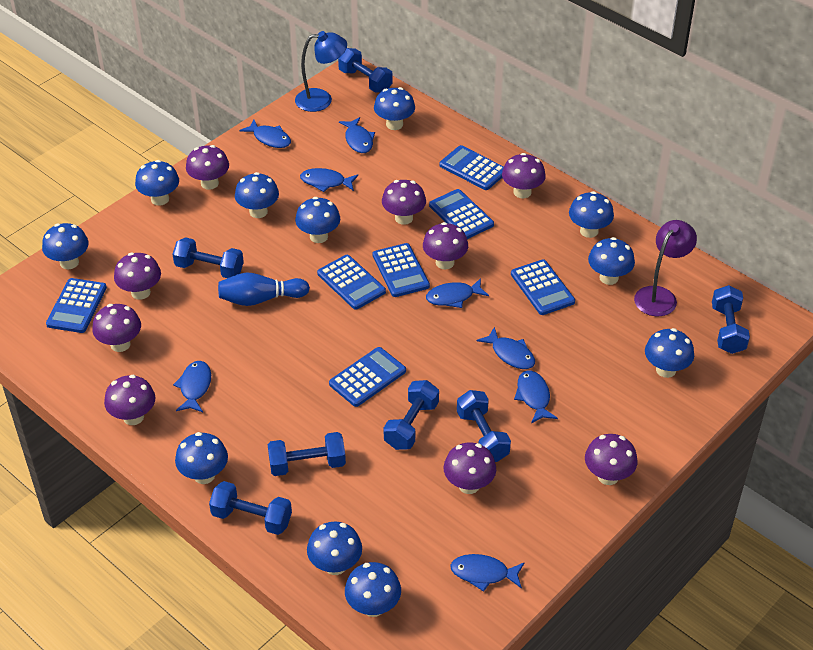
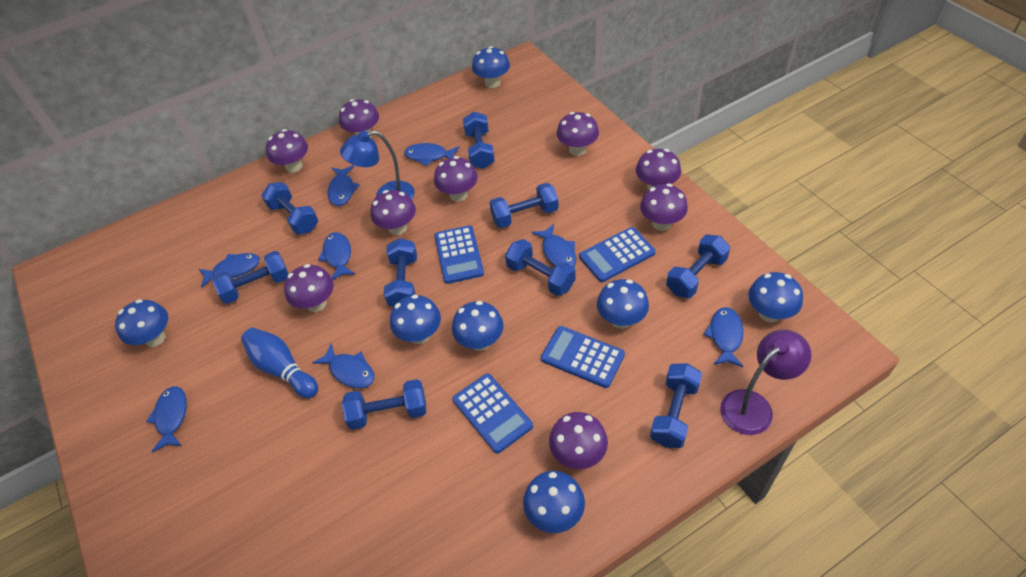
blue calculator: [46,278,107,333] [317,255,386,310] [329,347,406,407] [373,243,430,297] [429,189,494,239] [439,145,504,190] [511,259,575,315] = 7 -> [434,225,484,284] [453,373,533,454] [541,326,625,388] [579,227,656,282] = 4
blue dumbbell: [173,237,244,278] [209,481,292,535] [268,432,346,476] [338,48,393,93] [384,380,439,450] [457,390,511,462] [712,285,750,354] = 7 -> [213,251,289,304] [261,182,318,235] [342,379,426,430] [384,238,417,307] [463,112,495,169] [489,183,559,228] [505,239,576,296] [650,363,702,448] [666,235,730,298] = 9
blue mushroom: [42,223,89,269] [135,160,179,206] [175,432,228,484] [235,172,279,218] [295,197,340,243] [307,521,362,575] [345,562,401,617] [374,87,415,130] [569,191,614,238] [588,237,635,285] [645,328,694,378] = 11 -> [115,299,168,347] [390,295,441,344] [452,301,503,351] [472,46,510,88] [523,471,585,533] [597,279,649,329] [748,272,803,322] = 7

